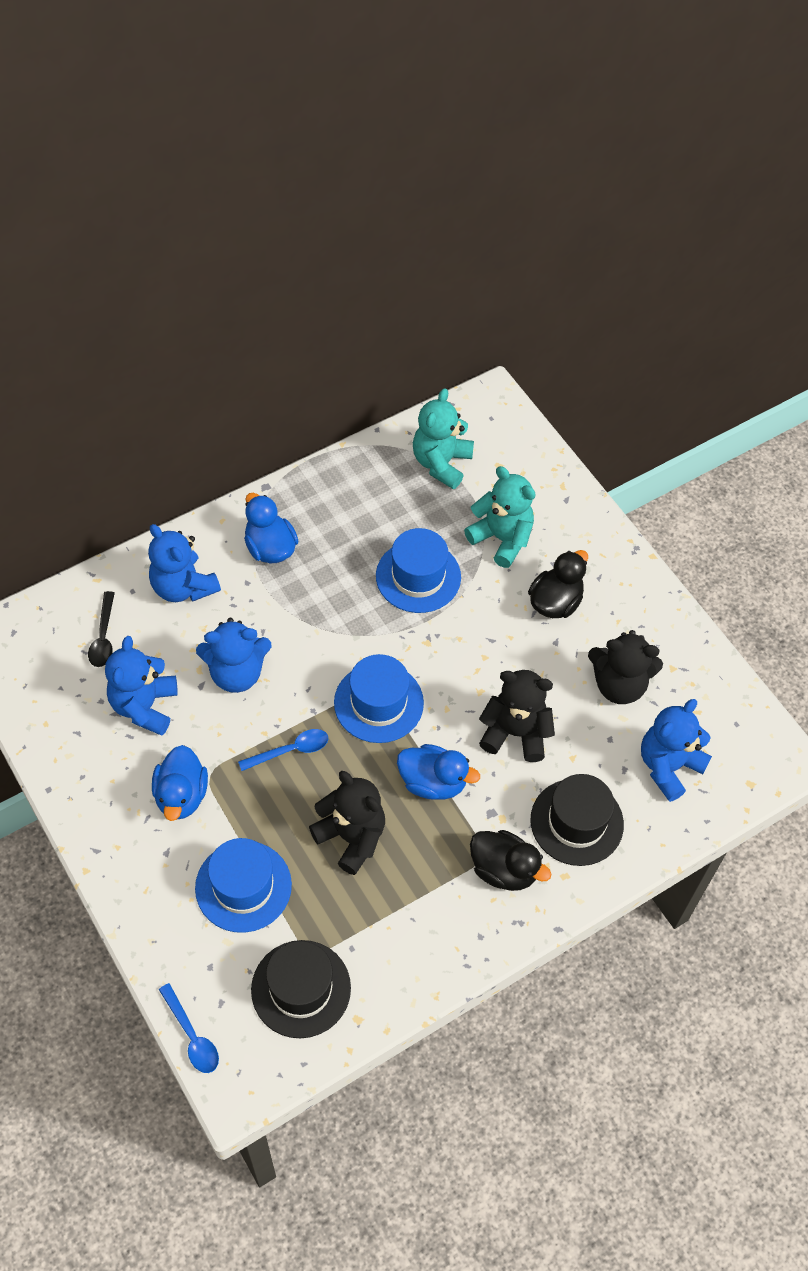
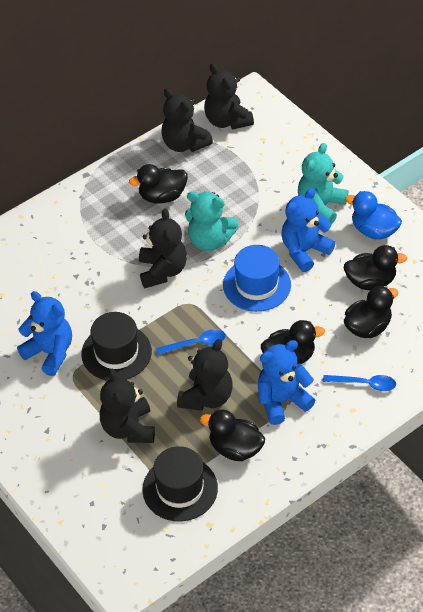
black duck: [470,830,551,891] [528,550,588,618] = 2 -> [129,164,188,204] [200,409,265,461] [261,320,325,364] [344,245,407,290] [344,286,399,338] = 5
black spoon: [88,591,115,667] = 1 -> none = 0
black teddy bear: [309,771,385,875] [479,670,555,762] [588,630,663,704] = 3 -> [100,369,155,443] [139,208,187,288] [161,88,213,152] [177,339,233,411] [204,63,254,130] = 5
blue duck: [152,745,208,821] [244,493,299,564] [397,744,480,800] = 3 -> [345,191,402,239] = 1
blue hat: [195,838,292,933] [334,654,424,743] [376,528,461,613] = 3 -> [223,245,291,312] = 1
blue teddy bear: [105,636,178,736] [148,524,221,602] [196,618,272,693] [641,699,712,802] = 4 -> [17,291,72,376] [258,340,315,425] [281,188,335,272] = 3

